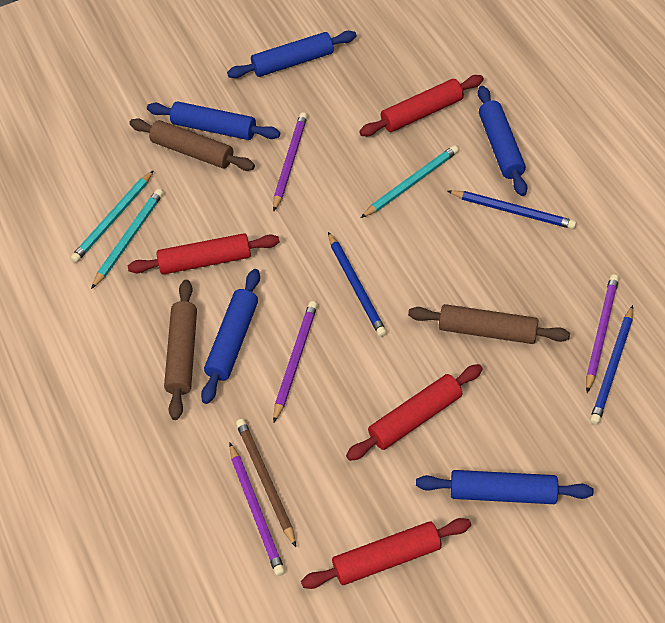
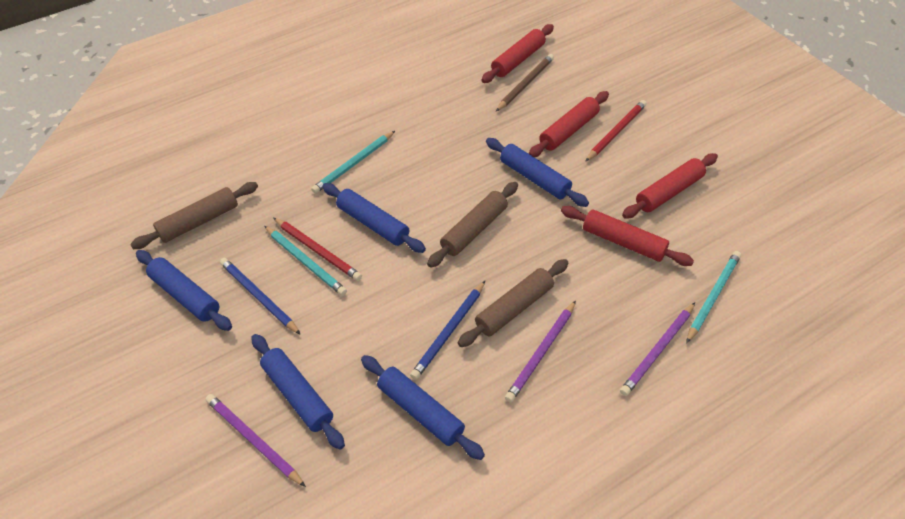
blue pencil: [328,232,387,337] [447,190,576,229] [590,305,633,425] = 3 -> [220,258,301,335] [410,281,485,380] = 2
purple pencil: [230,443,285,576] [273,112,307,212] [273,301,318,423] [586,274,619,393] = 4 -> [206,394,306,487] [505,300,576,402] [620,302,695,396] = 3
red pencil: none = 0 -> [274,218,362,281] [585,100,647,162] = 2

